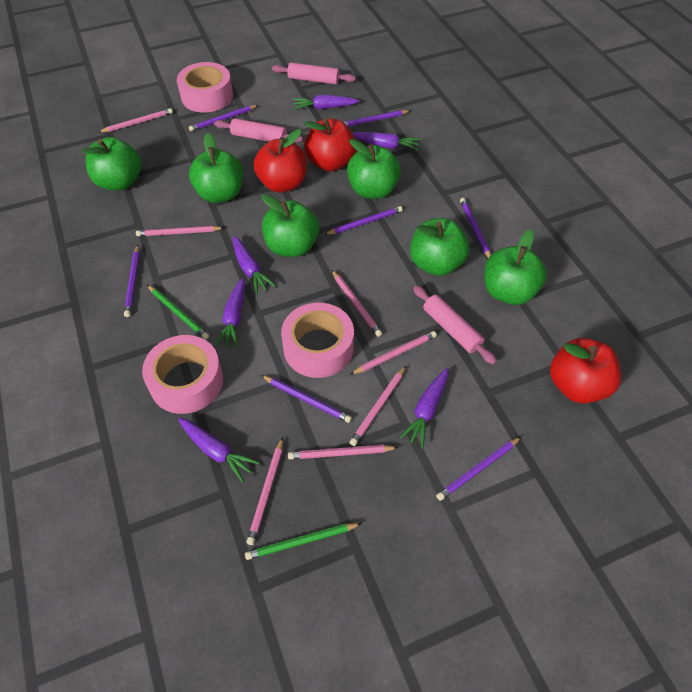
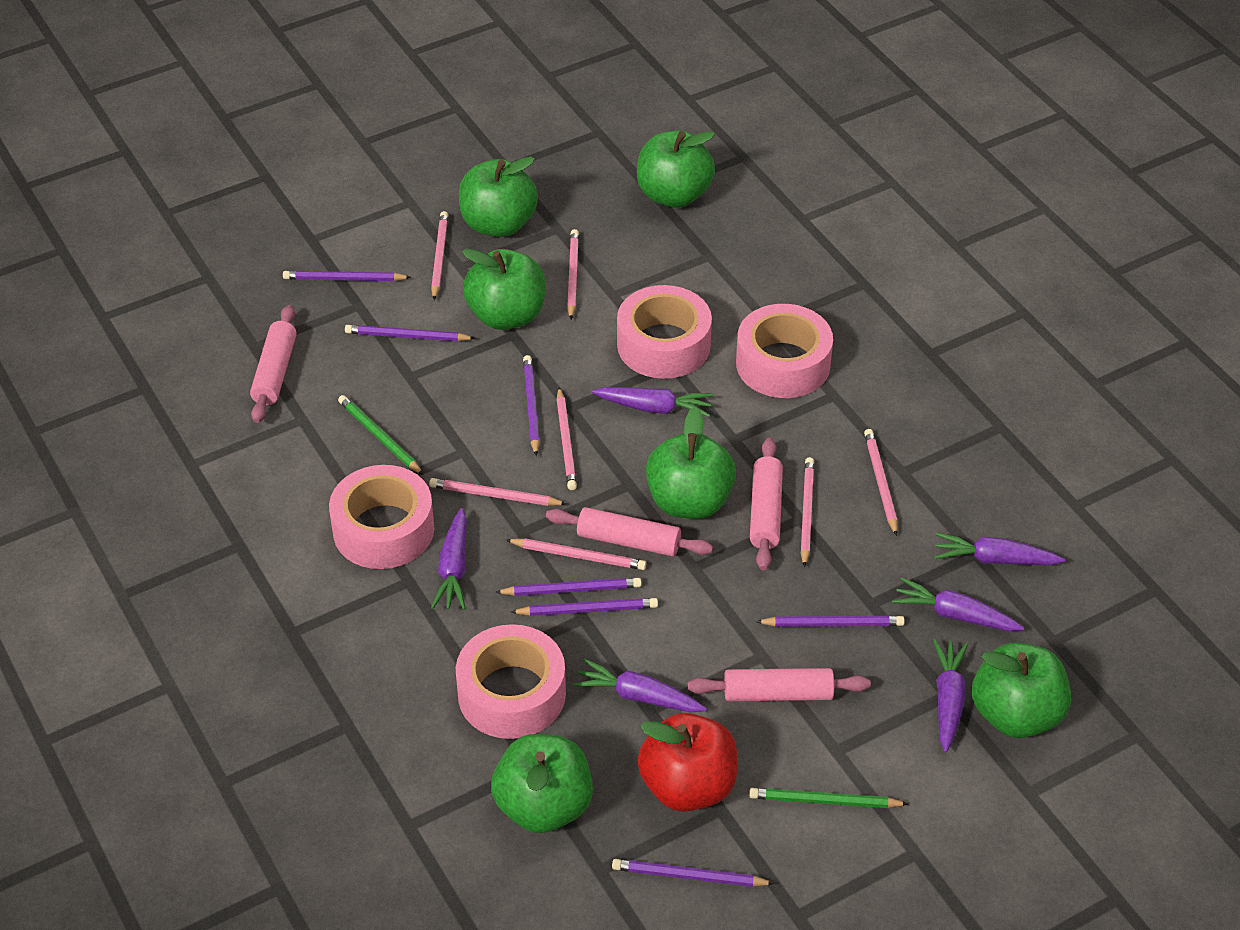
pink rolling pin: [214,118,303,142] [272,62,356,84] [413,285,497,365] = 3 -> [250,305,297,423] [546,507,713,556] [688,668,871,701] [750,438,783,570] = 4
pink tape: [142,335,223,414] [177,62,233,113] [281,303,354,378] = 3 -> [329,465,434,569] [456,624,566,739] [617,285,712,379] [736,304,833,398] = 4
red apple: [254,129,307,193] [304,118,356,172] [550,338,621,404] = 3 -> [637,713,738,812] = 1

